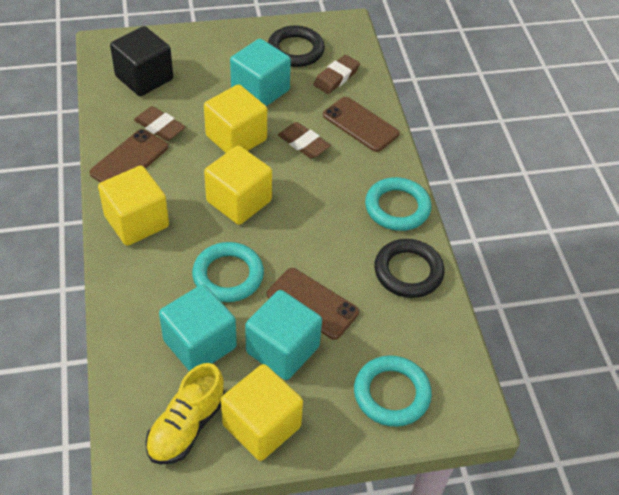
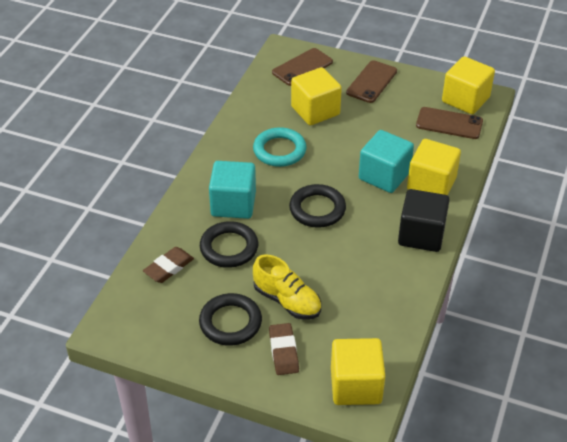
black ring: [268,26,325,67] [374,239,444,298] = 2 -> [199,293,262,346] [200,221,258,268] [289,184,346,228] = 3
brown eraser: [134,106,186,141] [278,122,331,159] [313,55,360,94] = 3 -> [143,247,194,283] [269,323,299,375] = 2
turquoise cube: [159,284,237,371] [230,39,291,106] [245,290,322,380] = 3 -> [209,161,256,219] [359,130,414,193] = 2
turquoise ring: [192,242,264,302] [354,355,432,427] [365,177,432,231] = 3 -> [253,127,307,167] = 1

